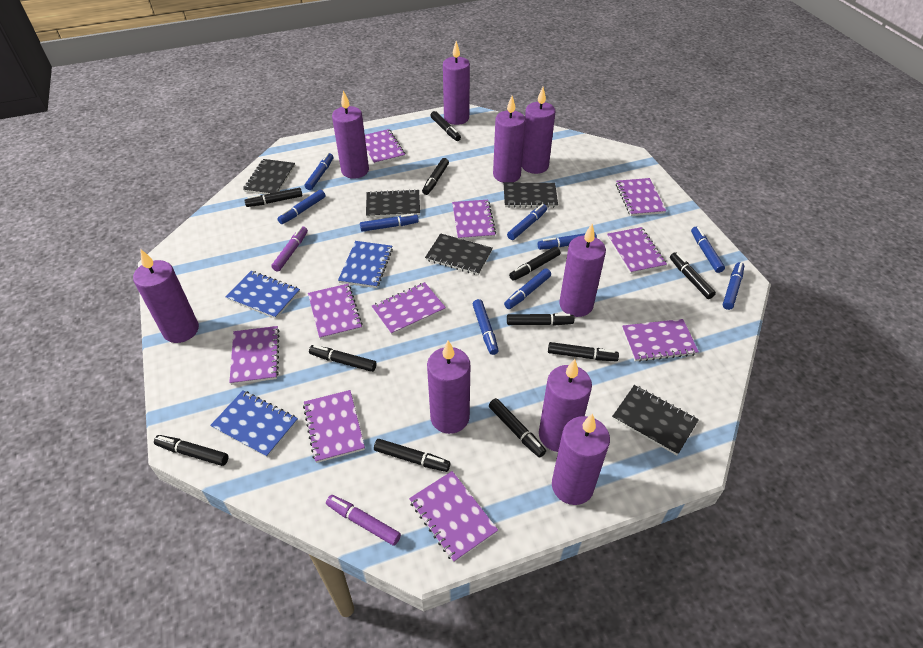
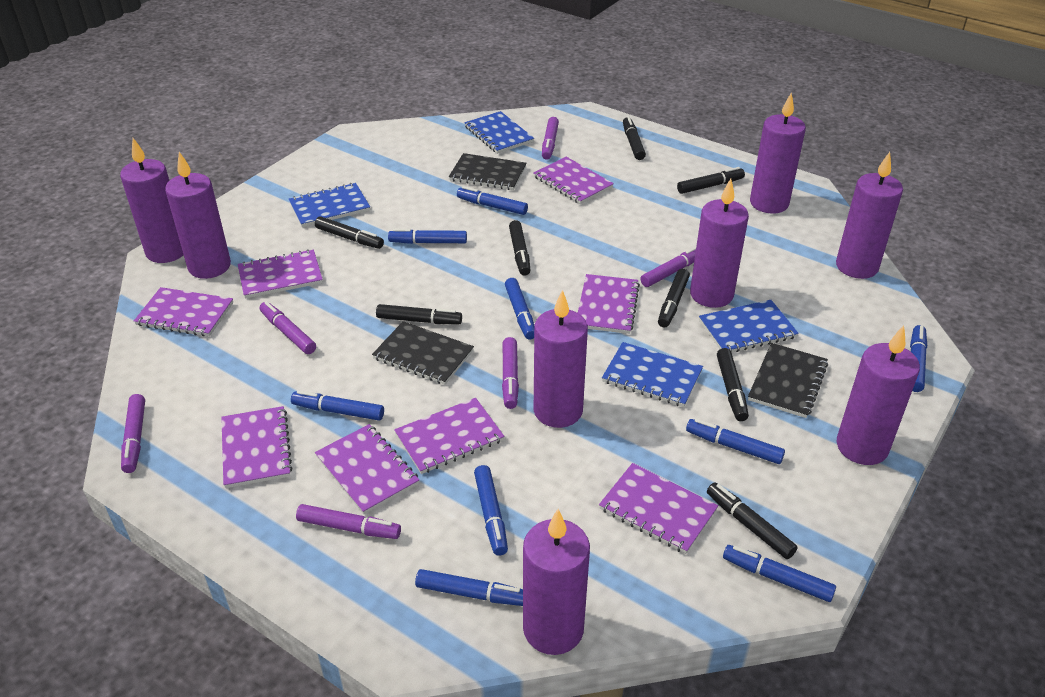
black marker: [154,435,229,466] [244,188,302,207] [309,345,377,372] [374,439,451,472] [422,158,449,195] [431,111,461,141] [489,398,546,458] [507,313,574,325] [509,247,561,281] [548,342,619,361] [670,252,716,299] = 11 -> [315,216,384,249] [376,304,462,324] [509,220,531,276] [623,117,646,160] [658,269,690,327] [677,167,745,194] [707,483,798,559] [717,348,749,421] = 8
black notebook: [243,159,295,194] [366,189,420,218] [425,233,493,275] [503,182,558,208] [612,385,699,455] = 5 -> [372,321,474,385] [449,153,526,190] [748,343,828,418] = 3
blue notebook: [210,391,298,458] [226,271,300,319] [338,241,393,288] = 3 -> [289,183,370,227] [464,111,534,154] [602,342,703,407] [699,300,799,353] = 4
purple candle: [133,250,199,343] [332,91,369,179] [427,340,470,434] [443,41,470,125] [493,96,526,183] [522,87,555,174] [539,359,592,452] [552,413,610,505] [559,224,606,317] = 9 -> [120,138,183,263] [165,152,231,279] [523,509,590,655] [534,290,588,428] [690,179,749,308] [750,92,806,214] [836,152,903,279] [837,325,920,465] = 8
purple marker: [271,226,308,271] [326,495,401,546] = 2 -> [121,394,145,473] [260,301,316,354] [296,504,401,539] [502,337,519,409] [542,117,559,160] [640,246,696,287] = 6
purple notebook: [229,326,280,385] [303,390,365,463] [308,284,363,340] [365,129,405,165] [372,282,446,335] [409,471,498,562] [452,200,496,240] [607,227,667,274] [616,178,666,216] [622,319,699,362] = 10 -> [134,287,233,337] [221,406,292,488] [238,249,323,298] [315,424,419,514] [394,398,505,474] [533,157,614,204] [578,274,640,334] [599,463,718,554] = 8

